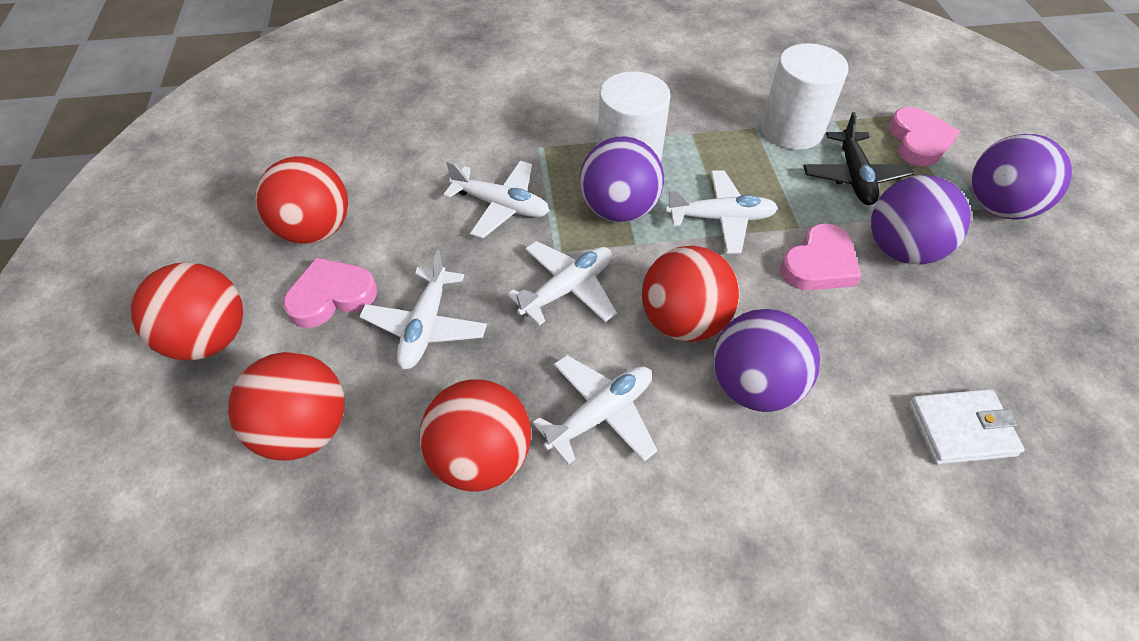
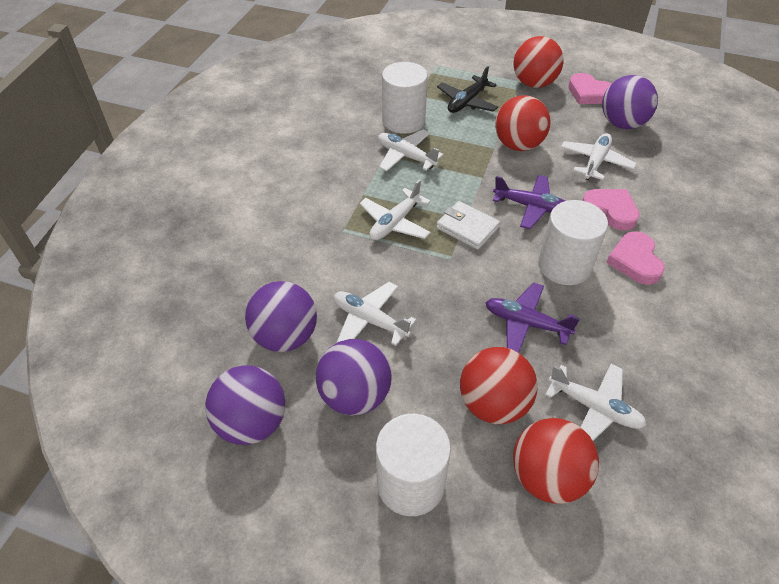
purple plane: none = 0 -> [485,282,580,353] [493,175,565,229] = 2
red ball: [131,262,243,361] [228,352,345,460] [255,156,348,244] [419,380,531,491] [642,246,739,342] = 5 -> [460,347,538,424] [495,95,550,151] [513,36,563,88] [513,418,599,504] = 4
white cylinder: [597,71,671,162] [761,43,849,150] = 2 -> [376,414,451,516] [382,62,428,134] [538,200,608,285] = 3

